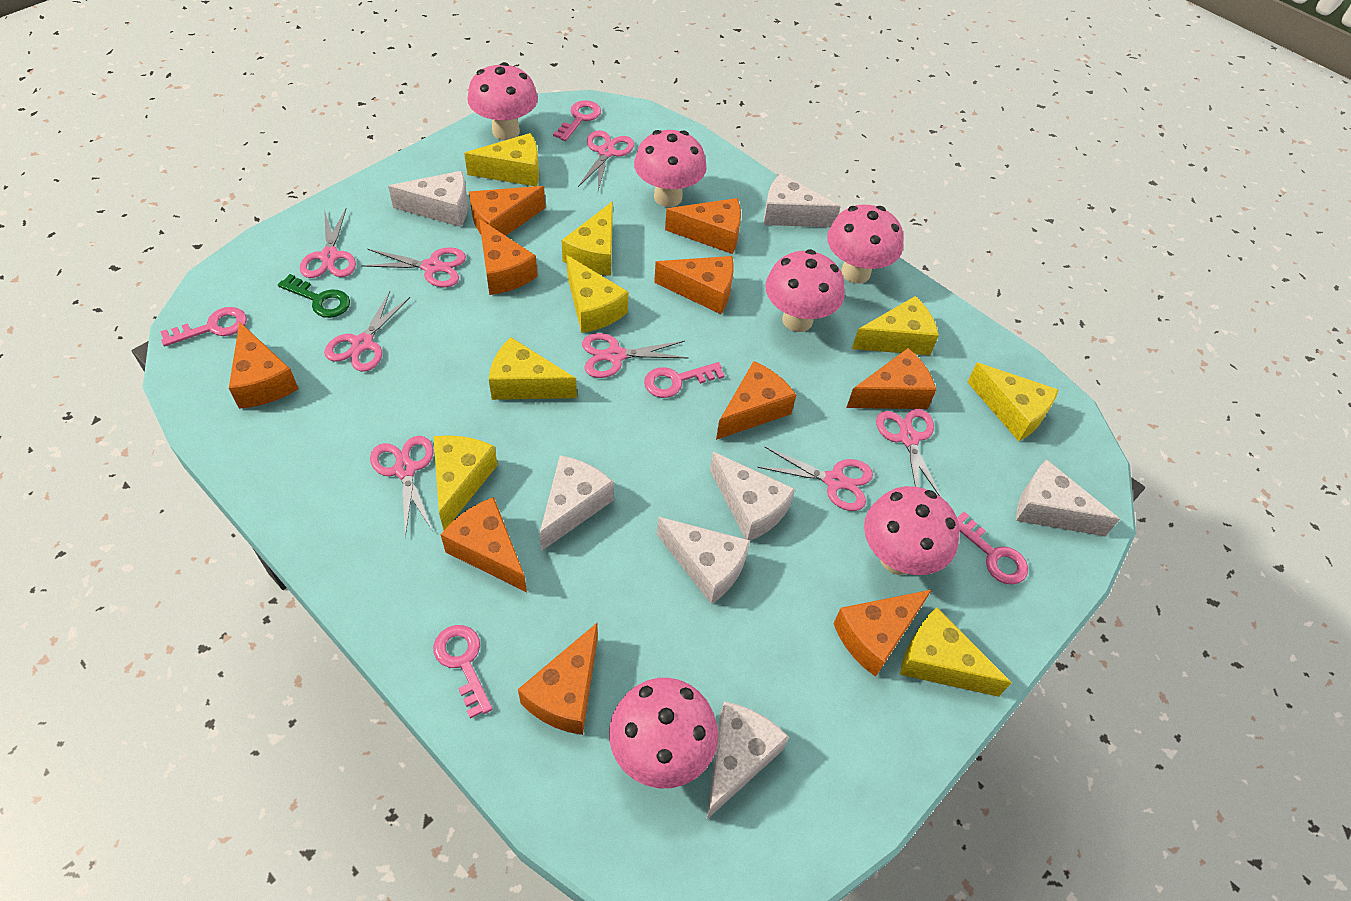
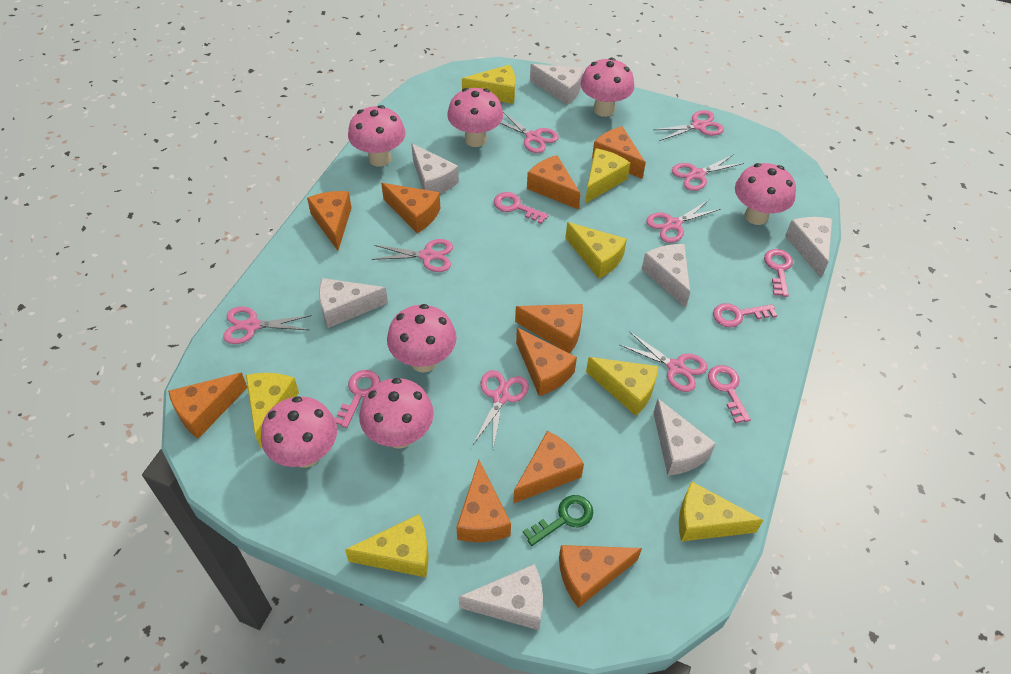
pink mushroom: [467,62,538,140] [609,678,718,788] [634,130,707,207] [765,249,845,332] [827,205,903,284] [864,486,960,575] = 6 -> [261,396,337,468] [348,105,406,167] [359,378,434,449] [387,304,457,372] [447,88,503,147] [580,58,634,117] [735,163,796,225] = 7
yellow cheese: [433,435,498,530] [464,133,539,186] [489,337,577,400] [562,201,613,276] [566,255,628,333] [852,296,939,355] [900,607,1012,697] [967,363,1058,441] = 8 -> [246,373,299,448] [345,514,429,577] [462,65,515,104] [566,222,627,279] [585,148,630,204] [586,357,659,416] [679,481,763,542] = 7

